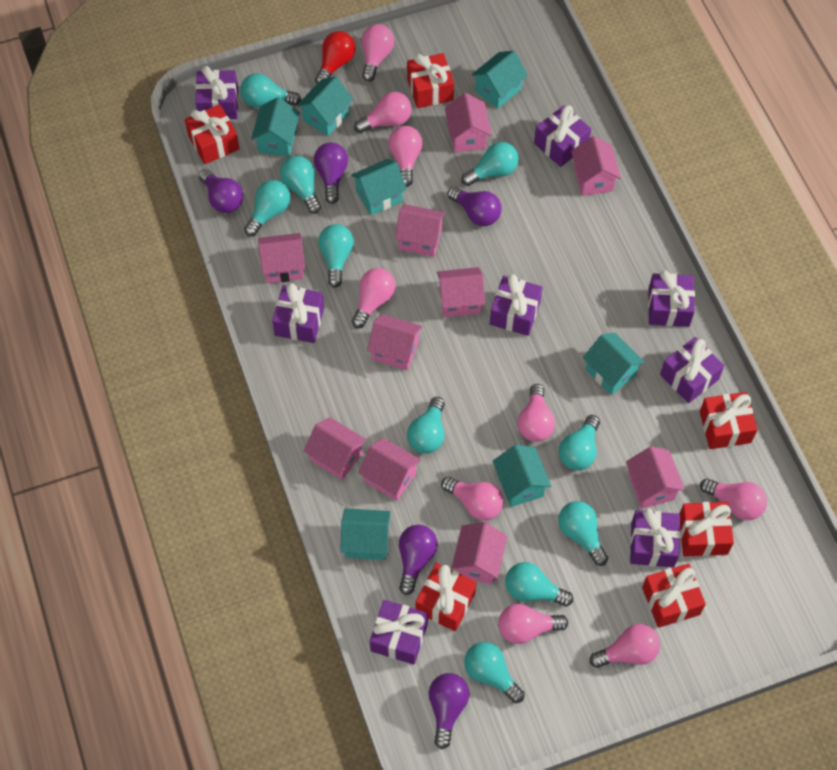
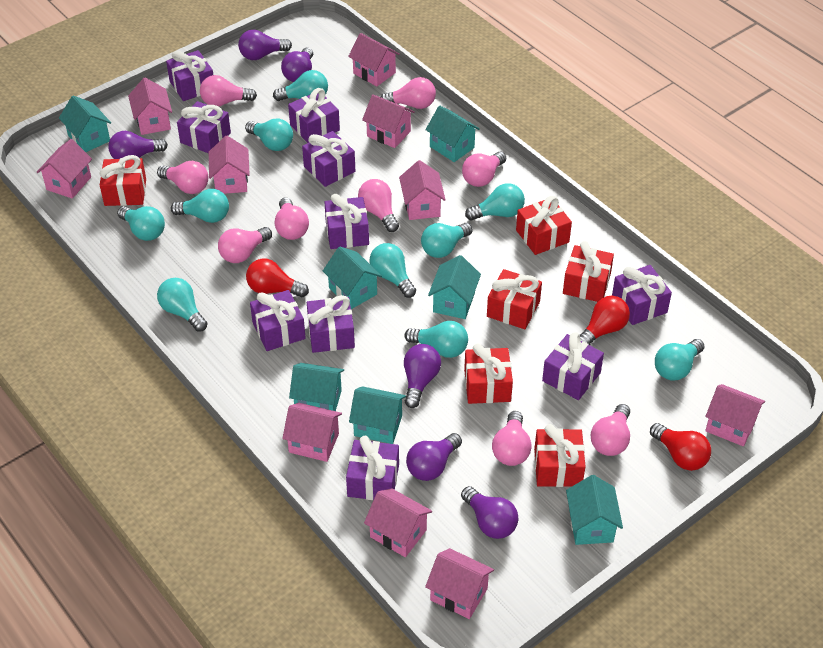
purple gift: [195,66,238,119] [272,283,324,343] [370,600,428,665] [490,274,542,336] [534,105,591,167] [630,508,680,568] [648,270,695,327] [660,337,724,403] = 8 -> [166,50,213,101] [177,101,231,153] [250,290,306,351] [288,88,340,143] [302,131,355,187] [307,295,355,353] [324,194,369,249] [346,436,399,500] [542,332,604,400] [612,265,672,325] = 10
purple light bulb: [199,169,243,213] [314,142,348,204] [399,525,438,595] [429,673,469,749] [447,187,501,226] = 5 -> [108,131,168,159] [238,30,292,60] [281,48,313,82] [404,344,441,408] [406,433,462,481] [461,486,518,539] = 6
red light bulb: [315,31,356,84] = 1 -> [246,258,309,297] [579,296,630,345] [650,423,711,471] = 3

